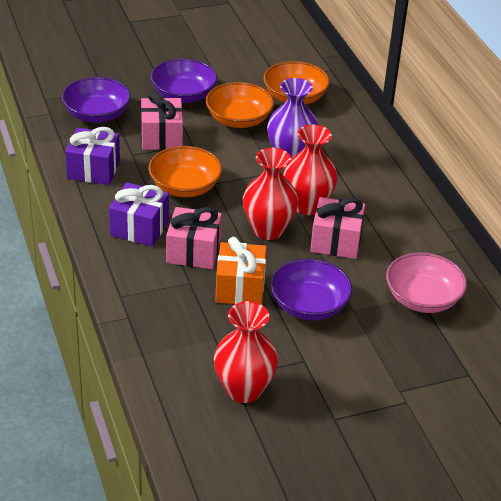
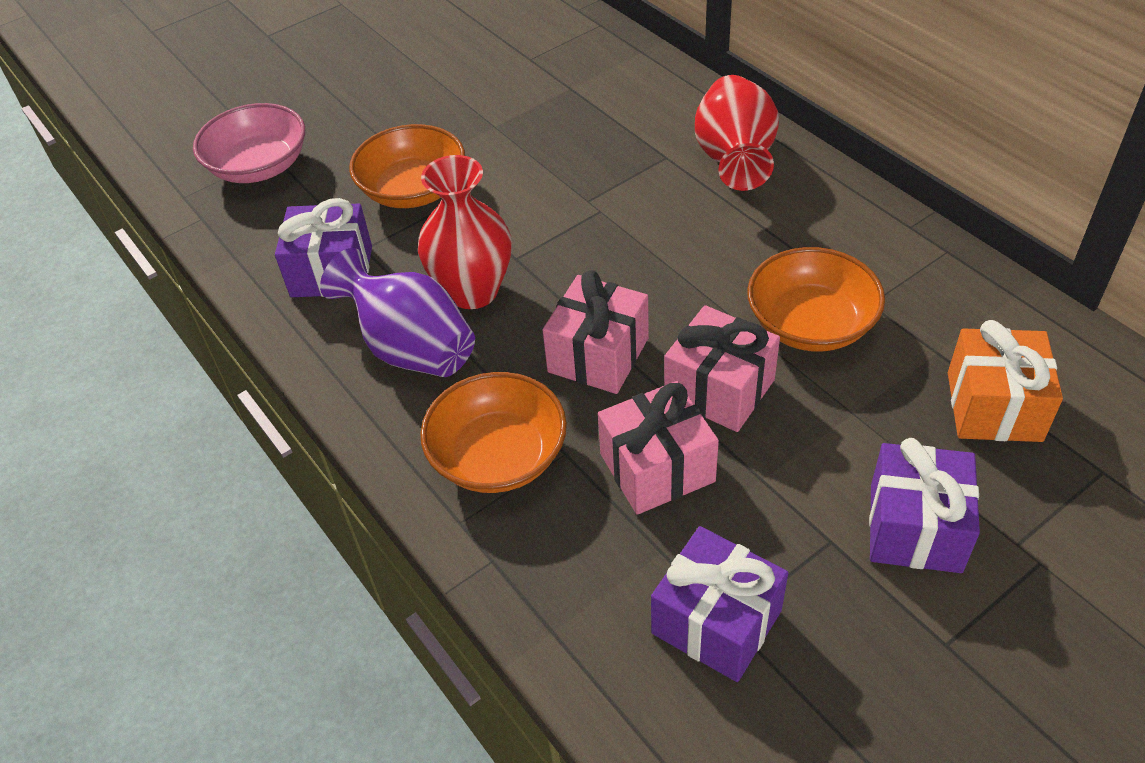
purple bowl: [62,77,131,123] [151,59,217,103] [271,259,352,320] = 3 -> none = 0
purple gift: [65,127,120,185] [109,182,169,246] = 2 -> [275,198,372,297] [651,526,788,682] [869,438,980,573] = 3
red vase: [214,301,278,403] [243,148,298,240] [283,125,338,215] = 3 -> [418,155,512,309] [695,75,779,191] = 2

